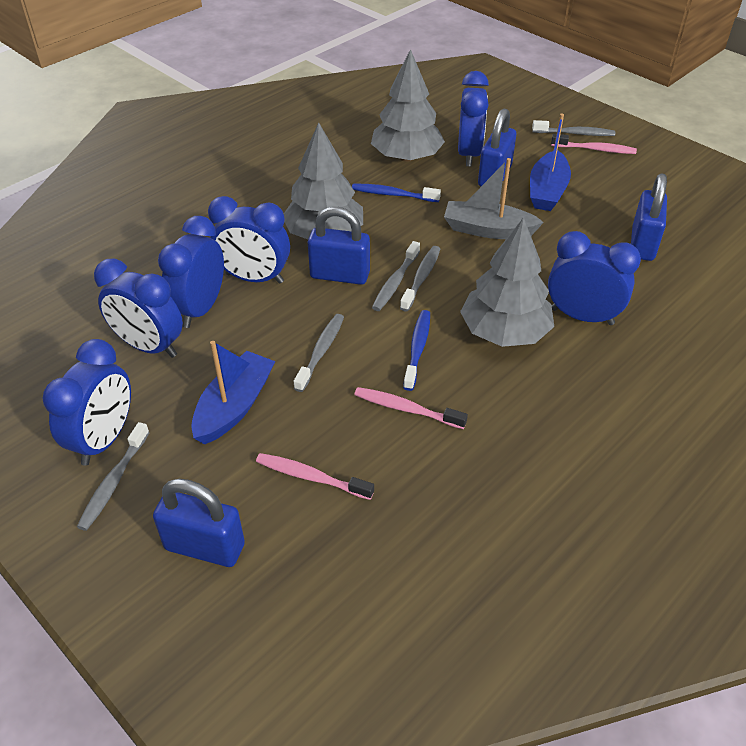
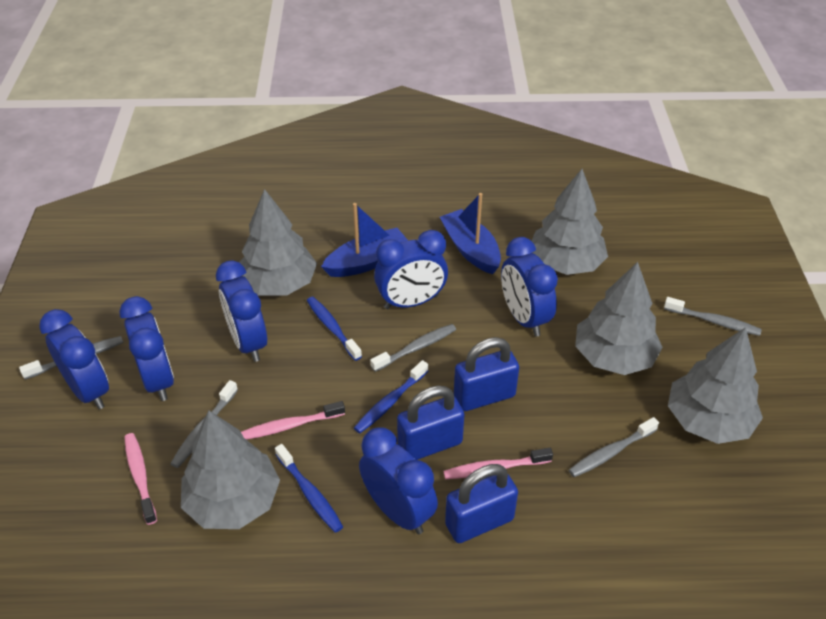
blue padlock: [153,479,245,567] [308,207,370,285] [478,108,516,186] [631,174,667,261] = 4 -> [397,385,464,460] [445,464,518,543] [454,337,519,411] = 3
blue toothbrush: [352,184,441,202] [403,310,430,391] = 2 -> [275,444,343,533] [307,297,362,361] [354,360,428,433] = 3
grey boat: [444,158,544,239] = 1 -> none = 0
grey tree: [284,122,363,239] [371,49,445,162] [460,217,554,347] = 3 -> [181,411,280,529] [239,189,317,296] [532,169,608,275] [575,262,663,375] [668,327,763,444] = 5

